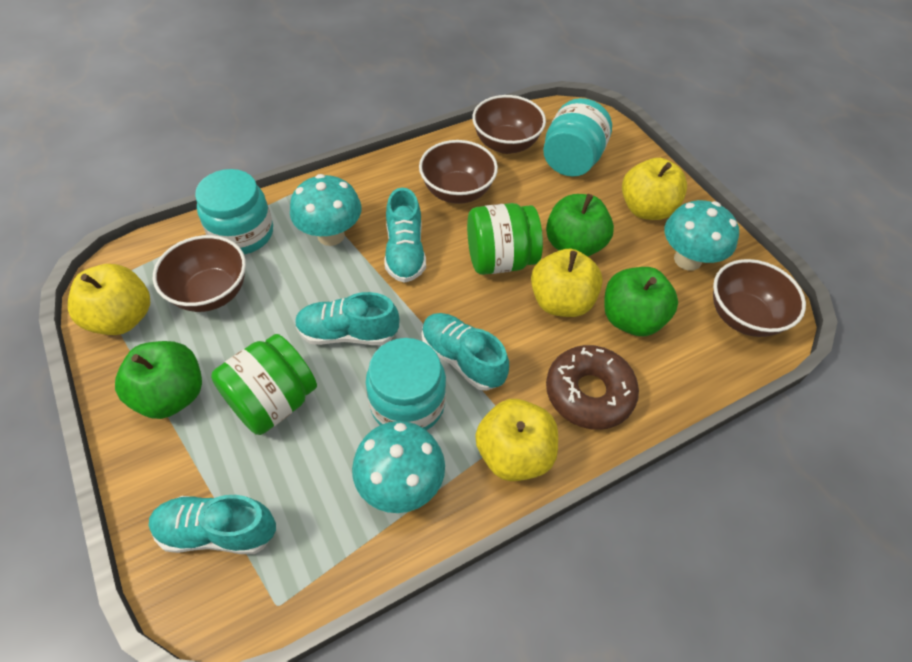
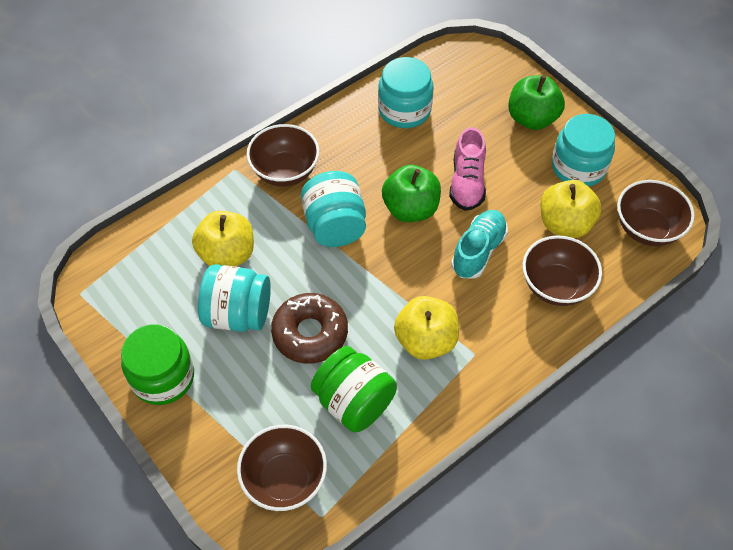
green apple: [115,341,202,419] [546,194,614,256] [604,267,678,336] = 3 -> [382,165,441,222] [508,75,565,130] = 2
pink shoe: none = 0 -> [449,127,486,211] = 1
turquoise jar: [195,169,273,254] [366,338,446,431] [543,98,612,177] = 3 -> [198,264,271,332] [301,171,366,247] [378,57,434,128] [552,114,615,187] = 4
turquoise mushroom: [290,174,362,246] [352,421,445,513] [664,200,739,271] = 3 -> none = 0
turquoise shoe: [149,495,276,554] [295,292,399,345] [385,188,426,283] [422,313,509,391] = 4 -> [451,210,508,279] = 1
yellow apple: [68,264,150,335] [475,399,558,481] [531,249,603,317] [622,158,687,220] = 4 -> [192,211,254,267] [394,296,459,360] [540,180,601,238] = 3

